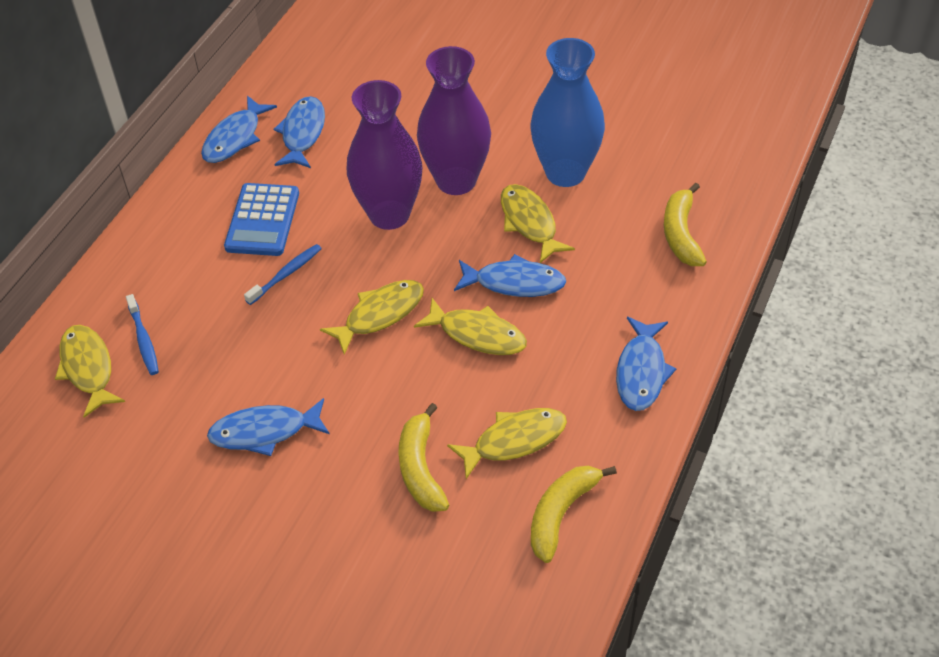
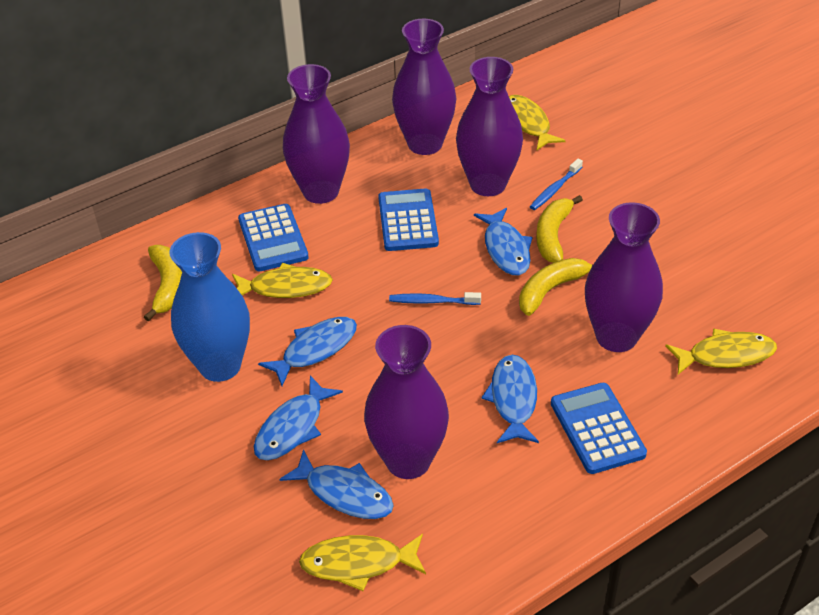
blue calculator: [224,183,299,256] = 1 -> [238,204,309,272] [378,188,439,251] [551,383,647,474] = 3
purple vase: [347,80,422,230] [417,46,491,195] = 2 -> [283,64,350,204] [364,325,449,479] [392,19,456,155] [456,57,523,196] [585,202,663,352] = 5
yellow fish: [55,325,125,418] [320,280,424,355] [414,298,527,355] [447,408,567,479] [501,184,575,263] = 5 -> [232,263,333,298] [299,534,426,591] [509,95,566,150] [665,328,777,375] = 4

